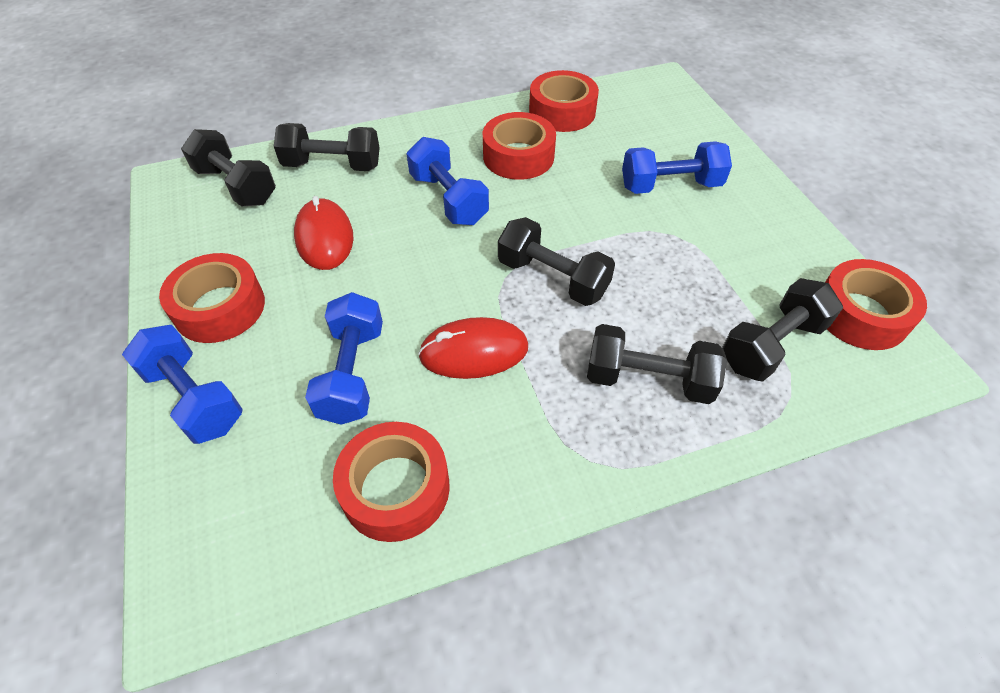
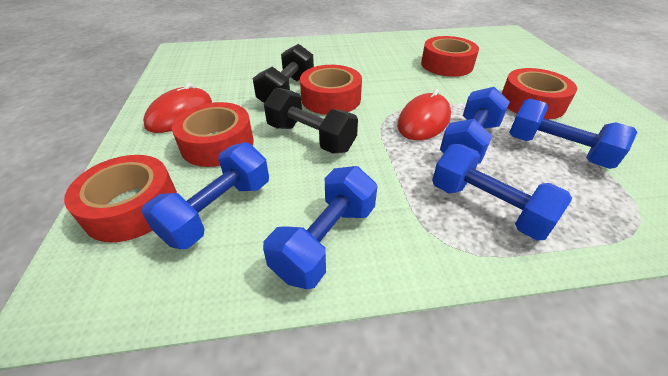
black dumbbell: [181,129,276,206] [274,123,380,171] [498,217,615,306] [587,324,727,404] [722,278,843,382] = 5 -> [253,44,314,103] [264,88,358,154] = 2
blue dumbbell: [122,325,243,444] [305,292,383,425] [406,137,489,225] [622,141,732,194] = 4 -> [141,142,269,249] [263,166,378,289] [432,144,572,241] [440,87,510,164] [509,98,637,169] = 5

